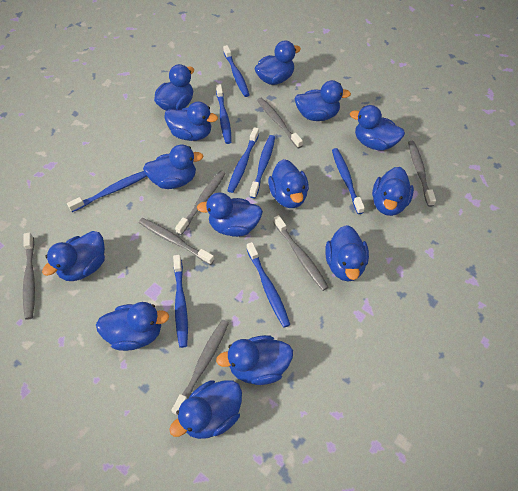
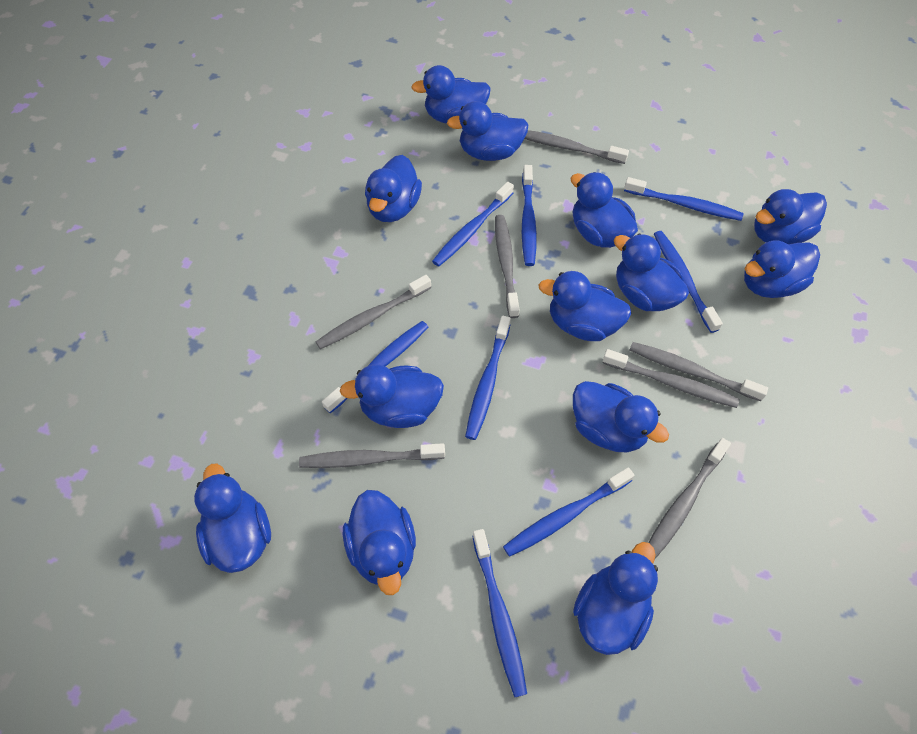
blue duck: [42,231,105,281] [96,302,169,351] [143,145,203,189] [154,64,194,111] [164,102,218,141] [169,380,242,439] [197,192,263,237] [216,335,293,385] [254,40,301,85] [268,159,309,208] [295,80,351,121] [325,225,369,281] [350,105,405,150] [372,167,414,216] = 14 -> [194,464,271,573] [340,364,444,428] [343,490,416,595] [365,155,422,222] [411,65,491,124] [447,101,528,161] [539,271,632,341] [571,172,638,248] [573,381,669,452] [573,542,658,655] [614,233,689,311] [744,240,820,298] [754,189,827,244] = 13

